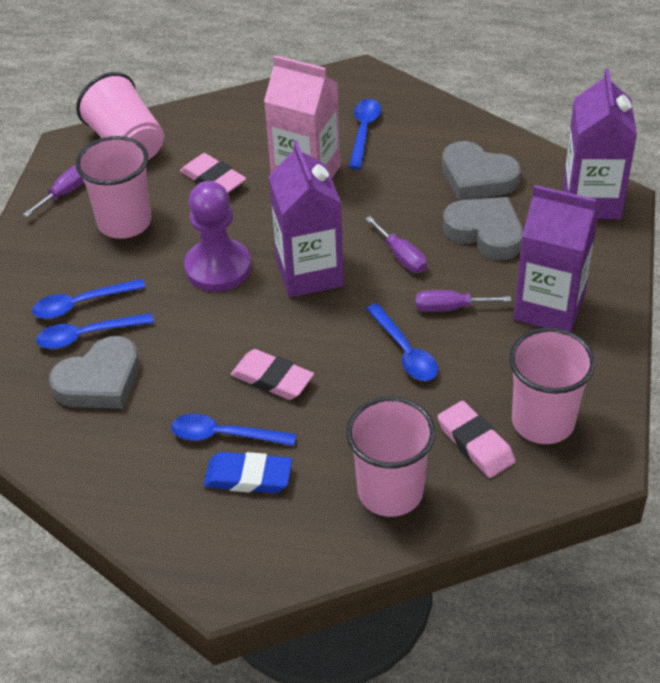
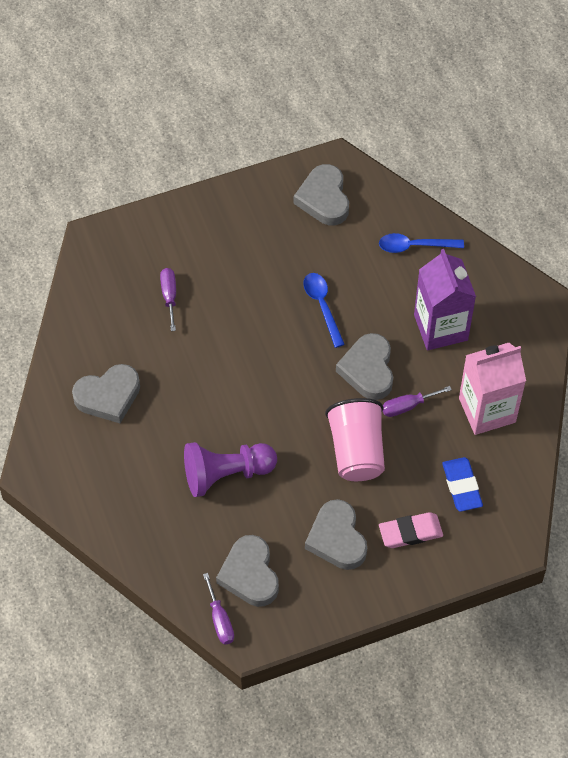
blue spoon: [32,279,146,319] [36,313,154,349] [171,414,296,446] [349,99,381,169] [366,303,438,381] = 5 -> [304,273,345,348] [379,233,464,253] = 2
grey heart: [49,336,140,409] [442,141,521,201] [443,197,523,260] = 3 -> [72,364,140,423] [216,535,279,607] [294,164,349,226] [305,499,367,570] [336,333,393,400] = 5
pink cup: [75,136,151,239] [76,72,164,160] [346,397,436,517] [509,328,595,444] = 4 -> [325,398,385,481] = 1
pink eraser: [180,153,246,193] [231,349,314,400] [437,401,516,478] = 3 -> [379,512,443,548] = 1
purple carton: [269,141,344,298] [514,185,599,332] [563,69,637,219] = 3 -> [414,249,476,350] = 1

